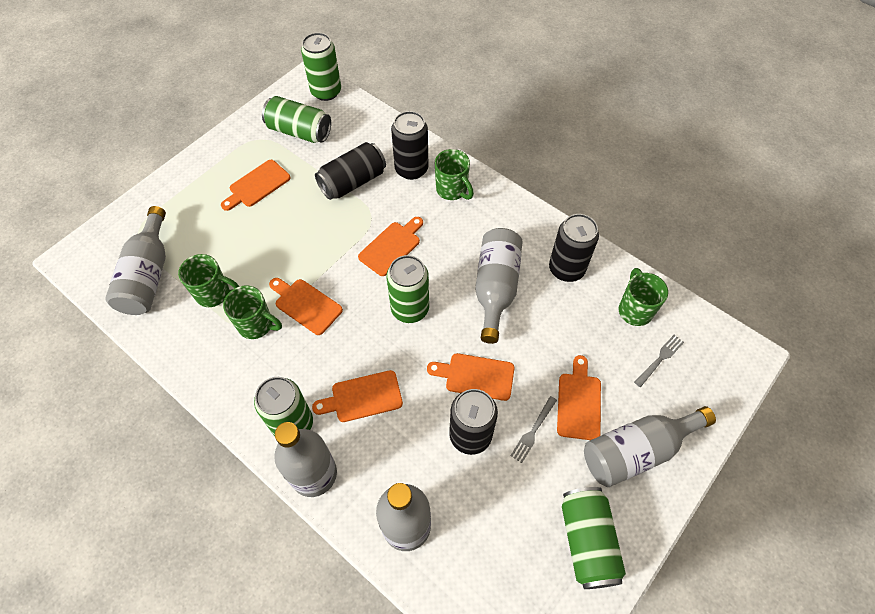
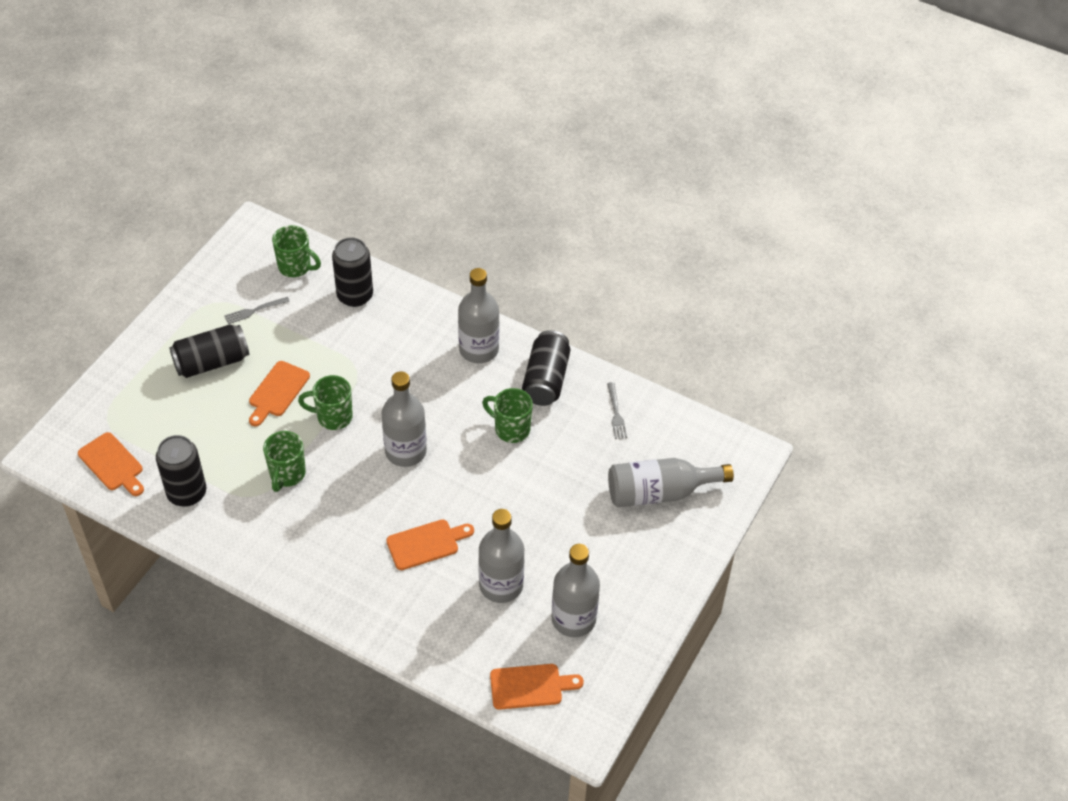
green can: [254,377,313,436] [262,96,331,143] [301,32,341,101] [387,255,429,323] [562,487,626,589] = 5 -> none = 0
orange cutting board: [221,160,290,211] [269,278,343,335] [312,370,403,422] [358,217,423,276] [427,353,514,401] [557,355,601,440] = 6 -> [78,432,144,496] [249,361,310,426] [386,519,474,570] [490,664,584,710] = 4

